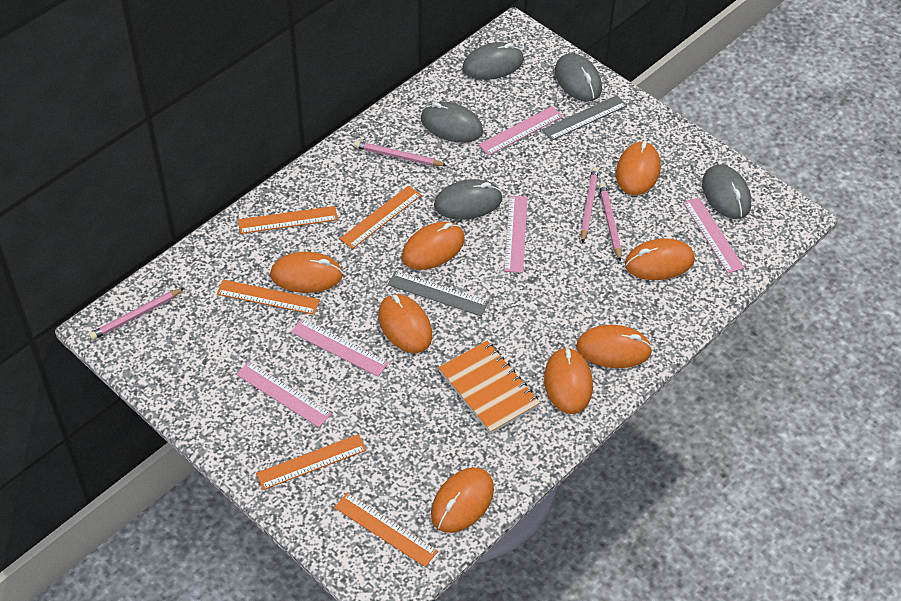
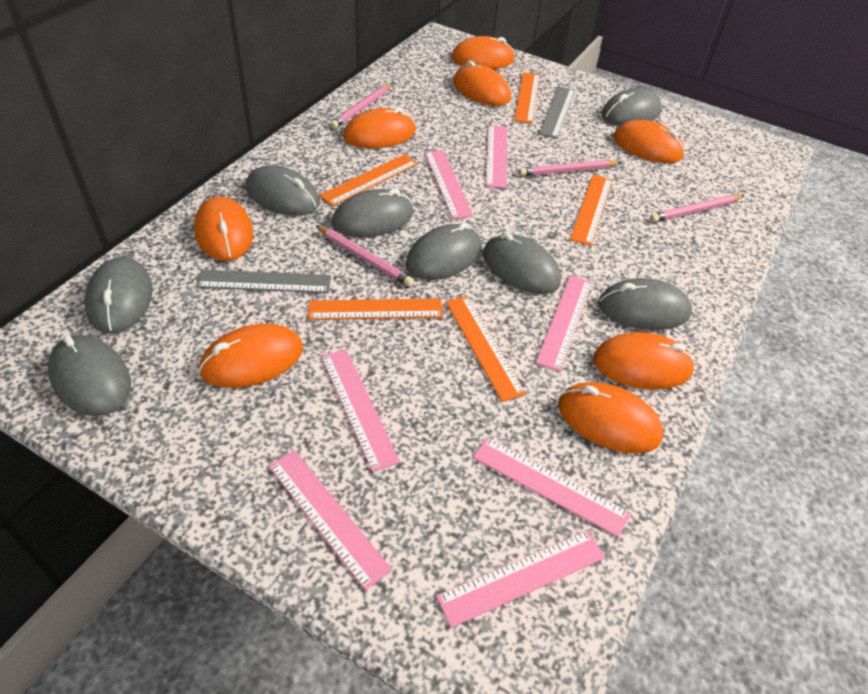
grey mouse: [421,102,483,143] [434,179,502,220] [462,42,524,80] [555,53,602,102] [702,164,751,219] = 5 -> [48,335,131,416] [84,257,153,334] [246,165,320,216] [332,189,414,237] [406,222,482,280] [483,232,561,294] [599,278,692,330] [602,88,662,126] = 8
orange notebook: [438,341,540,434] = 1 -> none = 0
pink ruler: [236,361,332,427] [291,319,389,377] [478,106,563,155] [504,196,528,273] [683,198,744,273] = 5 -> [269,450,392,591] [321,349,400,472] [425,150,473,219] [436,530,605,628] [473,437,630,538] [486,125,507,189] [536,275,593,372] = 7

